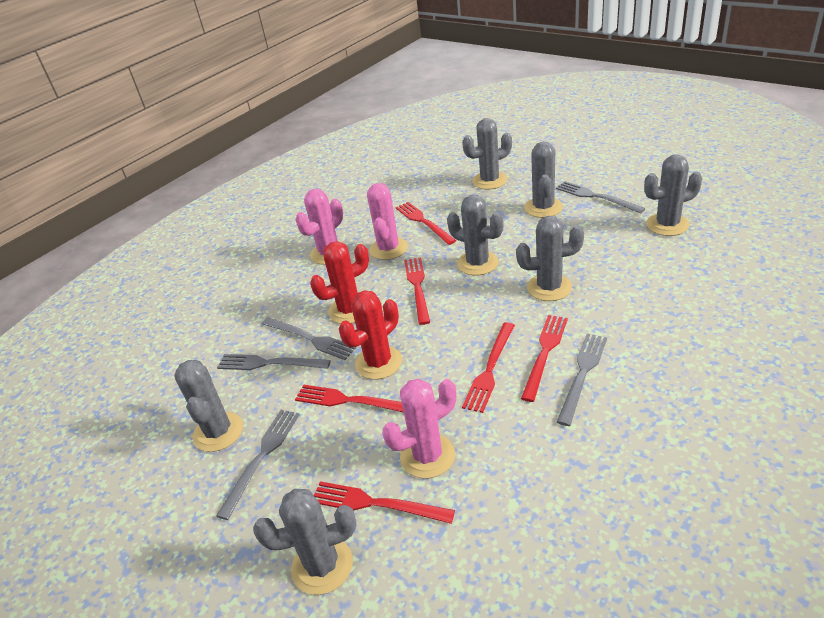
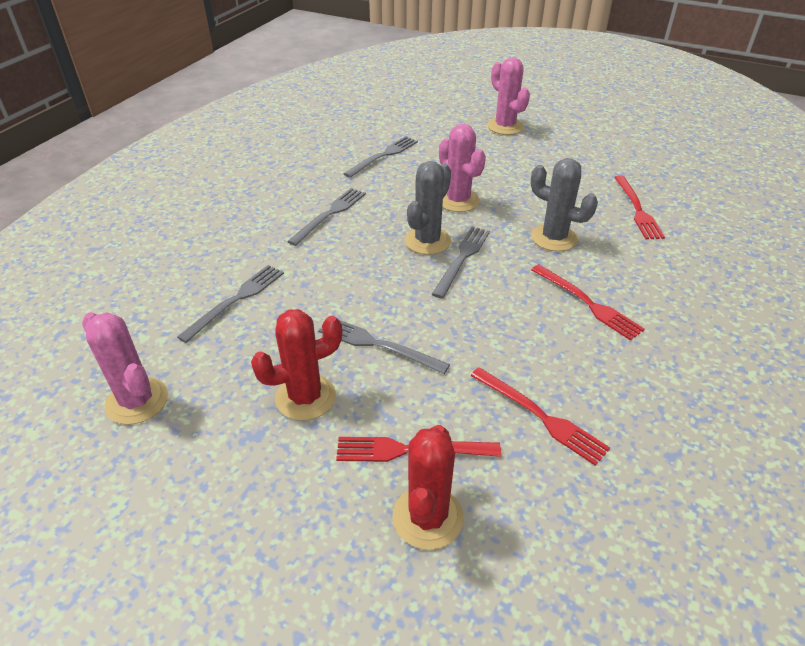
grey cactus: [174,360,243,452] [253,489,356,595] [447,195,504,276] [462,118,512,190] [516,216,584,301] [524,142,563,218] [644,154,702,236] = 7 -> [405,161,451,255] [531,158,598,251] = 2
red fork: [295,384,404,413] [314,481,455,524] [395,202,456,245] [404,257,430,325] [462,322,515,413] [521,315,568,402] = 6 -> [336,437,501,462] [470,367,610,466] [531,264,645,341] [614,175,665,239] = 4

